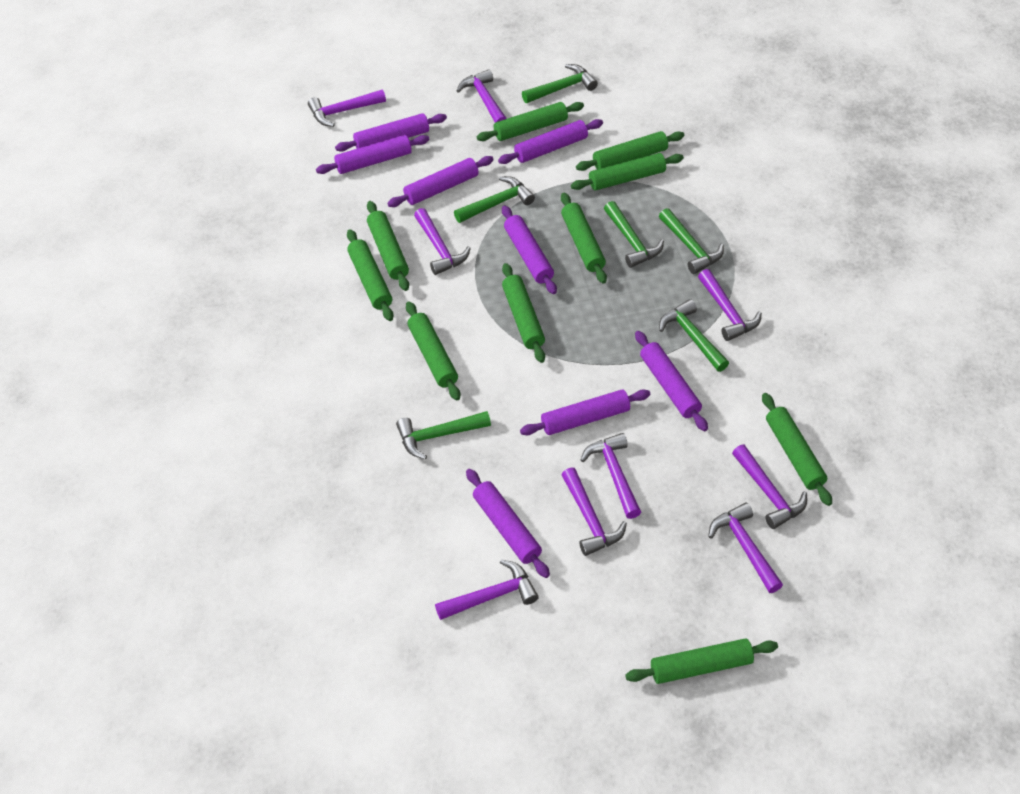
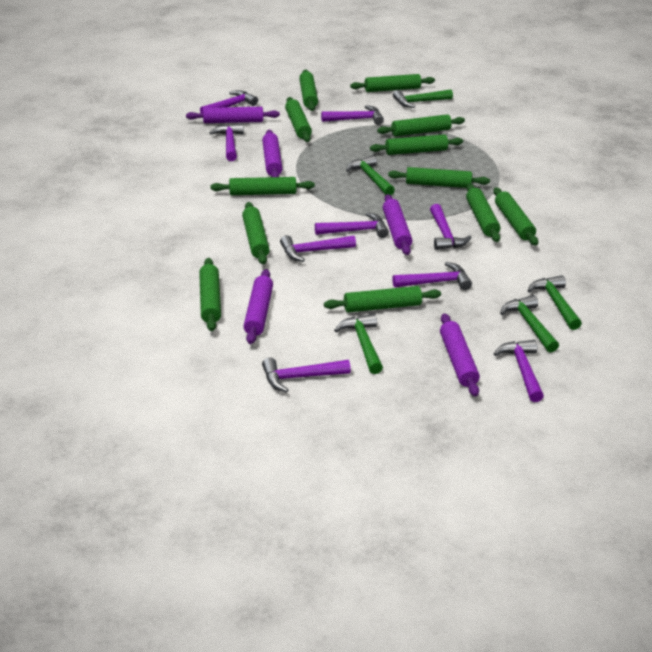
green hammer: [396,411,491,460] [454,176,535,223] [522,64,598,103] [604,201,664,268] [659,208,724,274] [659,299,729,372] = 6 -> [334,314,383,374] [346,155,395,195] [393,89,453,108] [500,295,559,352] [527,275,582,330] = 5
green rolling pin: [347,229,394,321] [367,201,409,291] [406,302,460,400] [477,102,584,141] [502,263,545,363] [561,193,607,284] [571,153,684,191] [576,131,684,171] [625,638,778,684] [762,393,832,506] = 10 -> [199,258,221,331] [211,177,315,195] [242,202,270,264] [285,97,312,142] [299,69,318,111] [324,286,441,312] [350,74,435,92] [370,134,463,155] [377,114,465,136] [388,167,490,188] [466,184,500,242] [493,187,538,246] = 12
purple rolling pin: [316,135,429,174] [335,113,447,152] [387,156,494,207] [466,469,550,578] [498,119,603,164] [502,206,557,294] [520,389,650,435] [635,331,708,431] = 8 -> [186,107,280,123] [243,269,273,344] [262,130,282,177] [383,194,412,255] [440,313,480,397] = 5

